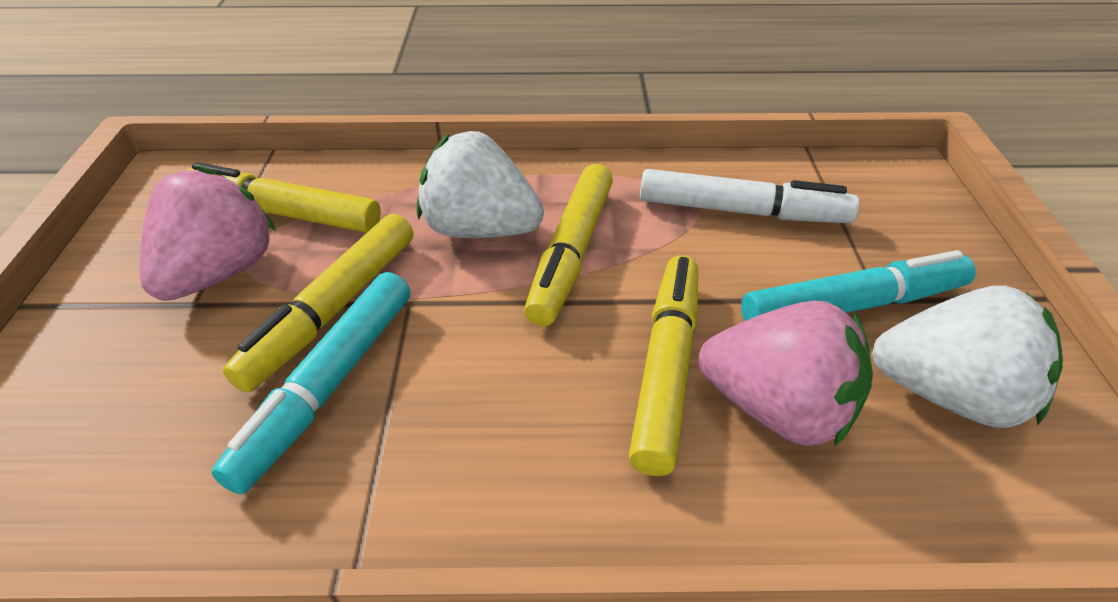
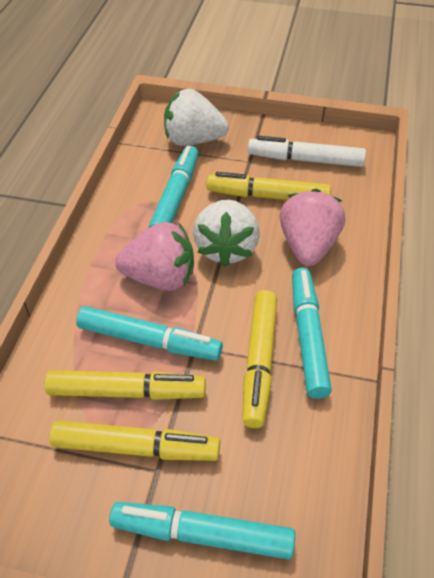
turquoise marker: [211,272,410,494] [741,250,976,321] = 2 -> [76,306,223,361] [109,502,295,559] [148,146,198,228] [292,268,332,399] = 4

